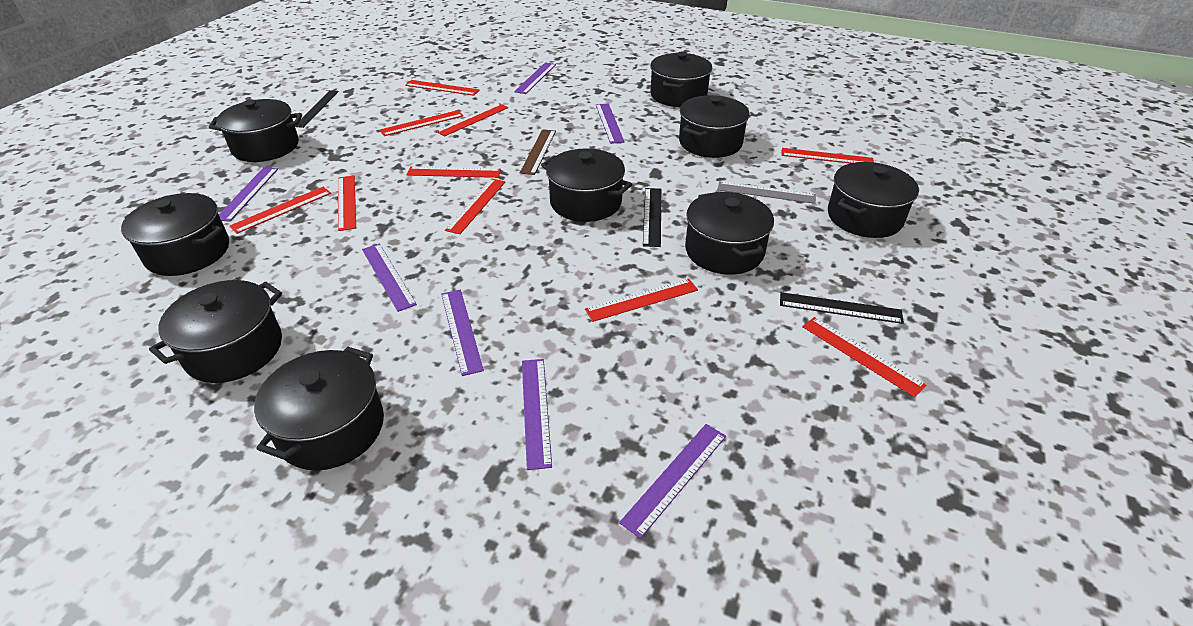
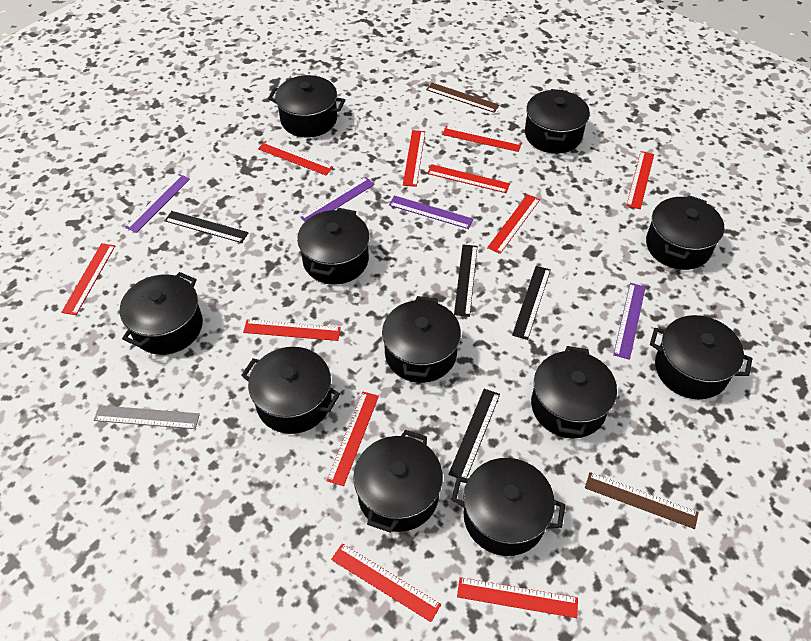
black pot: [121,193,229,276] [149,280,282,383] [209,99,302,162] [254,347,384,471] [541,148,632,222] [650,52,712,107] [679,95,750,158] [685,192,774,275] [828,162,919,238] = 9 -> [120,272,203,355] [241,347,340,434] [268,75,345,138] [297,208,369,284] [353,430,443,532] [382,296,461,383] [451,458,565,556] [525,89,590,154] [531,346,617,439] [646,195,724,270] [650,315,752,399] = 11
black ruler: [295,90,339,128] [643,188,661,247] [780,292,904,324] = 3 -> [164,211,249,243] [448,389,500,478] [454,244,478,317] [512,266,551,340] = 4
brown ruler: [520,129,556,175] = 1 -> [426,83,500,113] [585,472,699,529] = 2
purple ruler: [219,167,278,222] [362,244,417,312] [441,290,484,376] [514,63,556,94] [522,359,552,470] [596,103,625,144] [619,424,726,539] = 7 -> [125,174,190,233] [300,177,375,221] [389,195,473,229] [613,283,646,360] = 4
red ruler: [229,187,331,234] [338,175,356,231] [380,110,463,136] [405,80,479,96] [407,166,501,178] [436,103,508,136] [445,178,506,234] [585,278,698,322] [782,148,874,164] [802,317,926,397] = 10 -> [61,243,115,315] [243,319,341,341] [258,141,333,175] [327,392,379,486] [331,543,441,622] [403,130,425,187] [427,164,510,193] [442,126,522,152] [457,577,578,618] [487,194,540,254] [626,151,654,209] = 11

